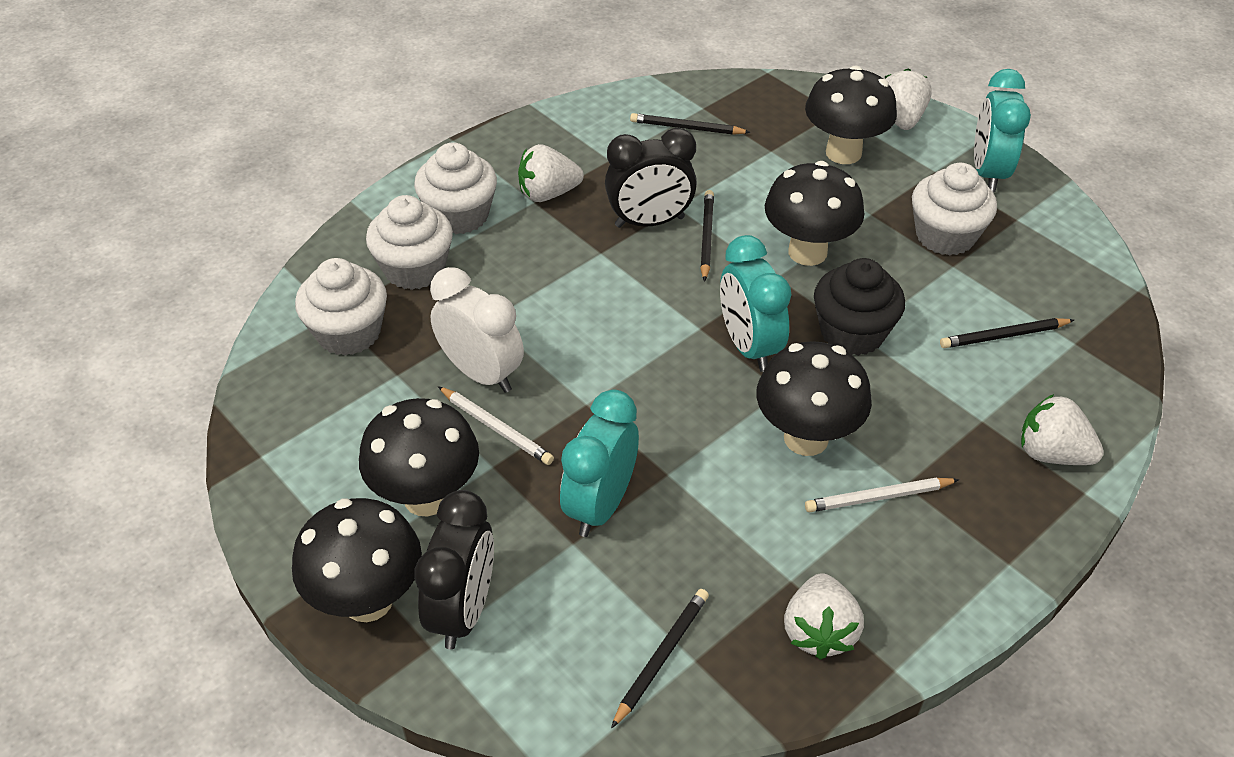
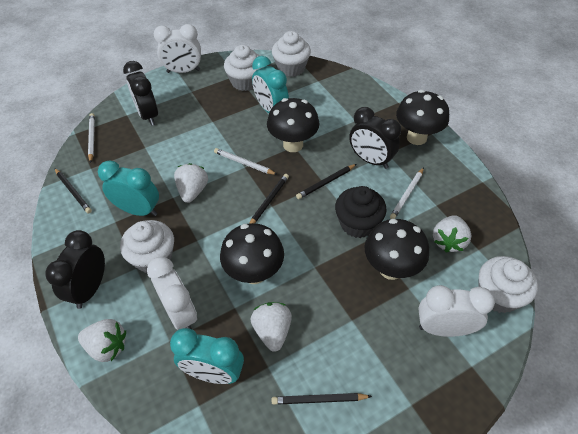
black clock: [414,490,494,649] [605,128,697,228] = 2 -> [45,230,105,309] [123,61,158,126] [349,107,401,169] = 3
black mushroom: [292,498,422,622] [359,398,479,516] [756,341,872,456] [765,161,864,266] [805,65,897,164] = 5 -> [220,223,284,284] [267,98,319,152] [365,219,429,280] [396,90,449,145] = 4
white clock: [430,267,524,393] = 1 -> [147,257,197,330] [154,24,201,73] [418,285,495,337] = 3
white pencil: [438,386,554,465] [805,478,960,512] = 2 -> [88,113,95,163] [214,148,278,175] [390,167,424,219] = 3

